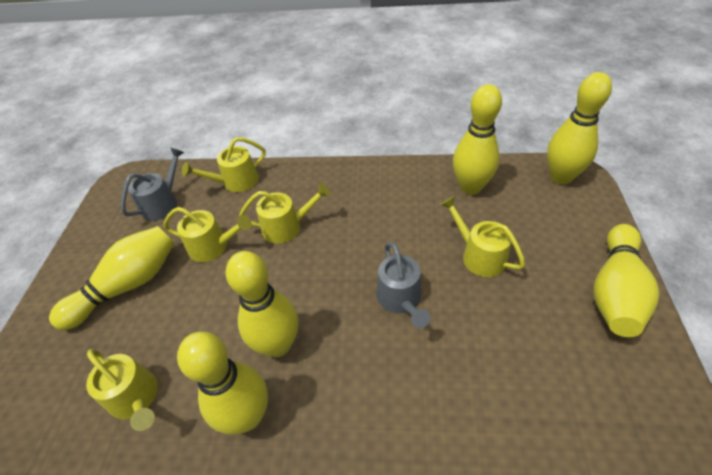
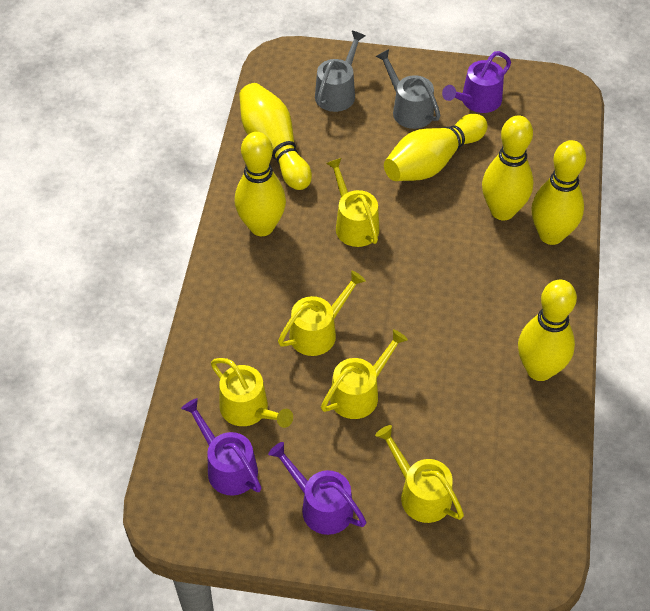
purple watering can: none = 0 -> [181,398,262,496] [268,442,366,535] [442,51,511,113] = 3

